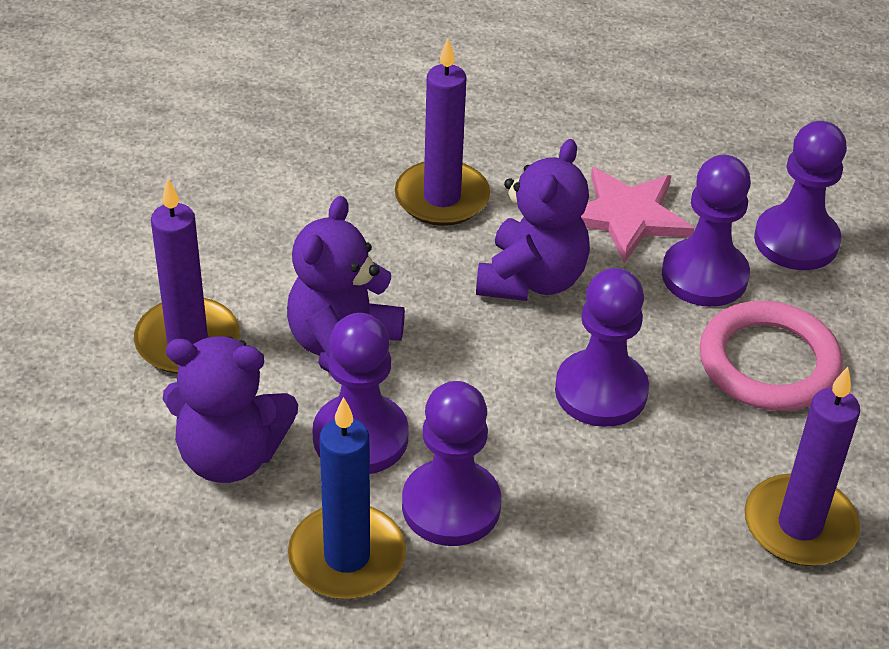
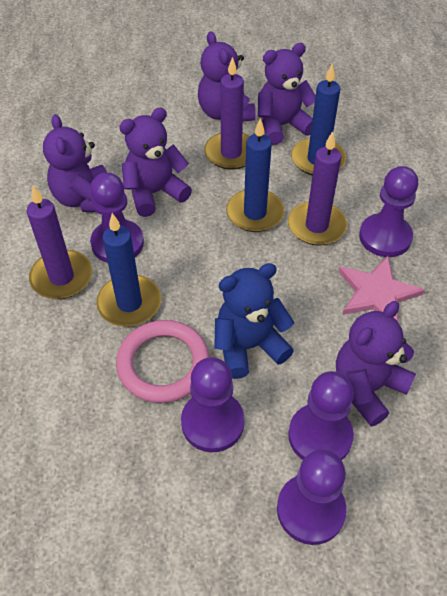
blue candle: [288,397,406,599] = 1 -> [96,213,161,327] [226,118,285,232] [291,64,346,175] = 3
blue teddy bear: none = 0 -> [214,263,294,379] = 1
purple teddy bear: [163,336,298,483] [287,196,405,373] [476,139,590,301] = 3 -> [43,114,107,212] [119,108,192,217] [198,31,256,121] [258,43,316,145] [336,301,416,427] = 5

